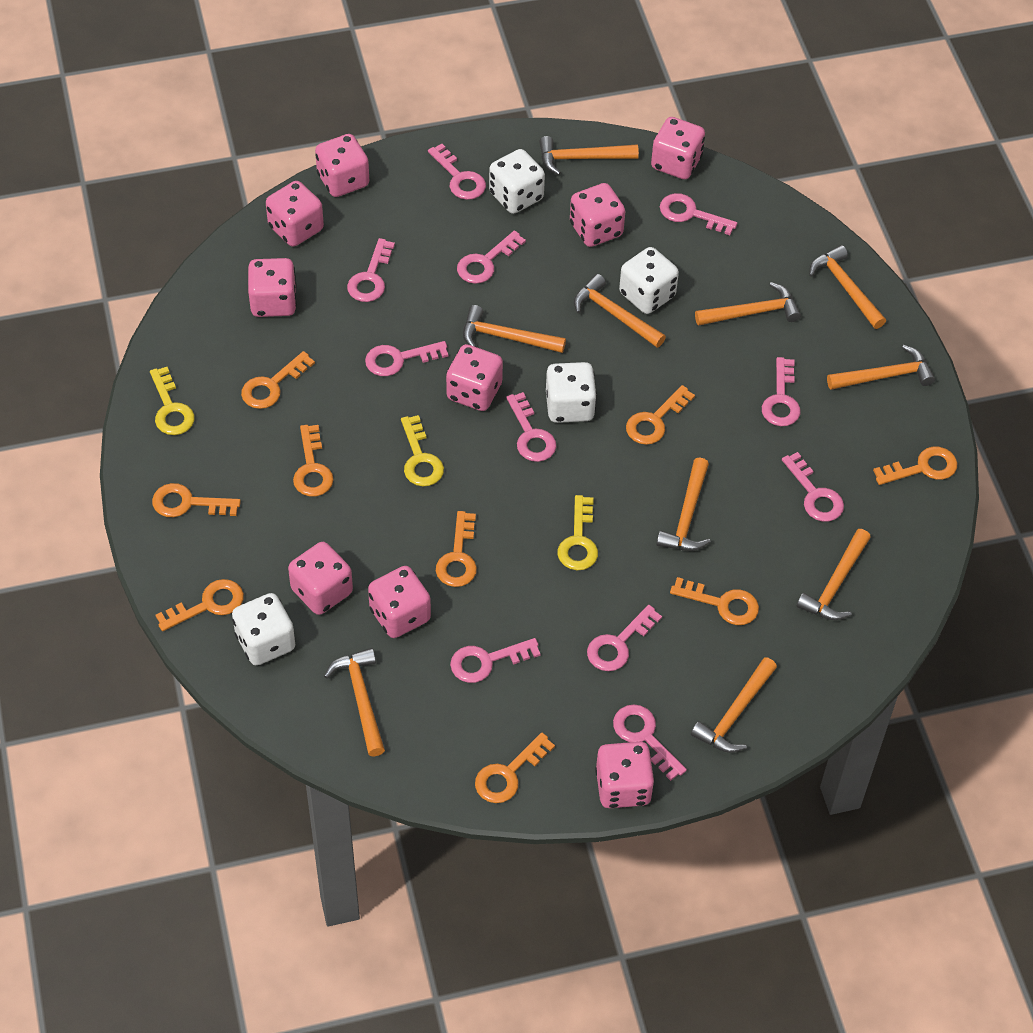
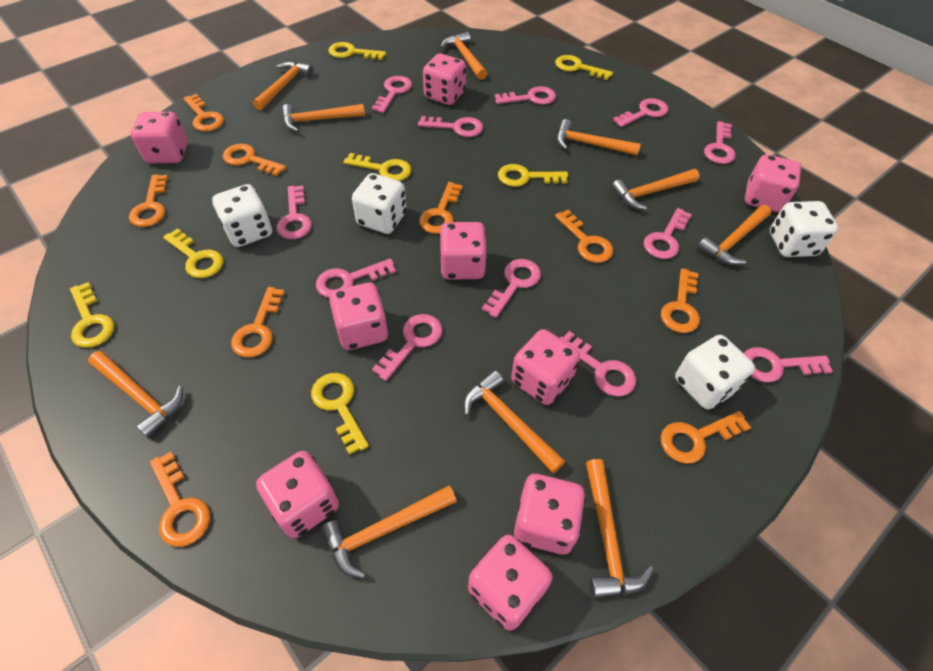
pink key: [347,238,395,302] [365,341,448,376] [428,144,486,200] [450,638,541,683] [457,230,526,284] [506,392,556,462] [587,605,662,671] [613,704,687,781] [660,193,737,235] [762,357,800,426] [782,452,844,522] = 11 -> [276,186,312,239] [316,258,396,298] [372,76,412,113] [372,314,443,381] [418,116,483,137] [482,259,541,318] [495,86,556,105] [560,331,636,396] [613,98,668,127] [644,208,692,259] [704,121,736,164] [744,347,833,382] = 12
yellow key: [150,367,195,435] [401,415,444,486] [557,495,598,570] = 3 -> [70,282,114,348] [163,228,223,278] [311,373,369,455] [329,42,386,60] [343,153,412,181] [498,164,568,187] [555,55,613,80] = 7

